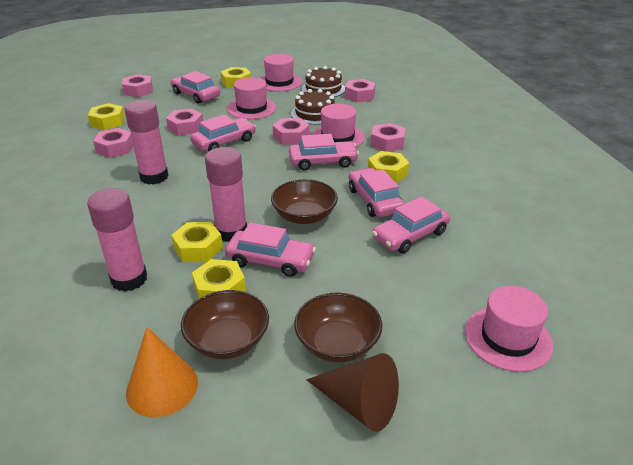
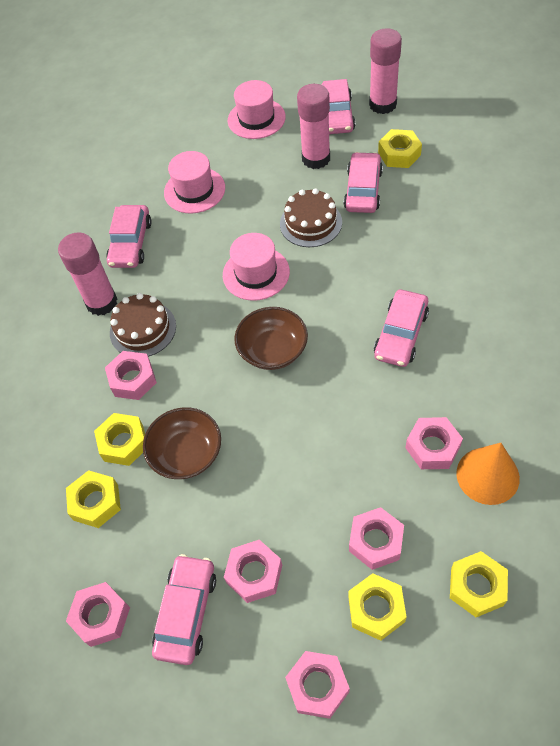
brown bowl: [181,290,269,359] [271,179,338,224] [294,292,382,362] = 3 -> [143,407,221,479] [234,307,308,370] = 2
brown cone: [306,353,399,432] = 1 -> none = 0
pink car: [171,71,220,104] [190,114,256,151] [225,223,316,277] [289,134,359,171] [349,168,405,217] [372,196,450,254] = 6 -> [106,205,152,268] [152,554,216,665] [321,79,355,134] [344,152,383,213] [374,290,429,367] = 5
pink hat: [227,77,276,119] [260,54,302,92] [312,104,365,148] [465,286,553,372] = 4 -> [164,151,225,214] [223,233,290,301] [228,80,286,139] = 3

